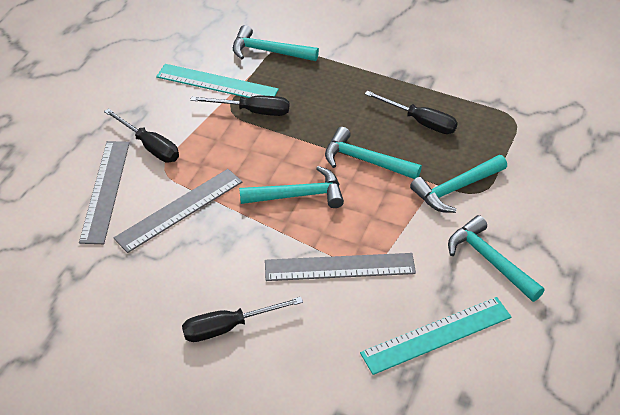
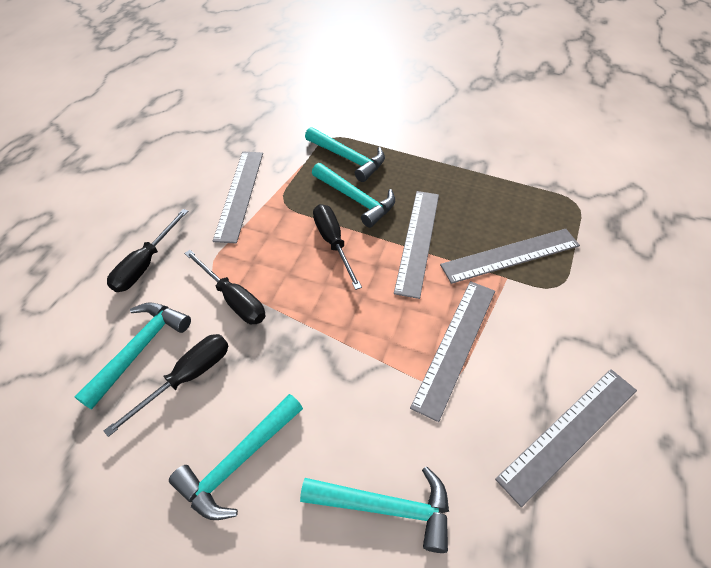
grey ruler: [79,141,130,244] [114,169,242,253] [265,253,416,281] = 3 -> [213,152,263,244] [394,191,439,299] [410,281,495,422] [440,229,580,284] [495,369,637,507] = 5
turquoise ruler: [156,64,279,98] [360,297,511,375] = 2 -> none = 0

